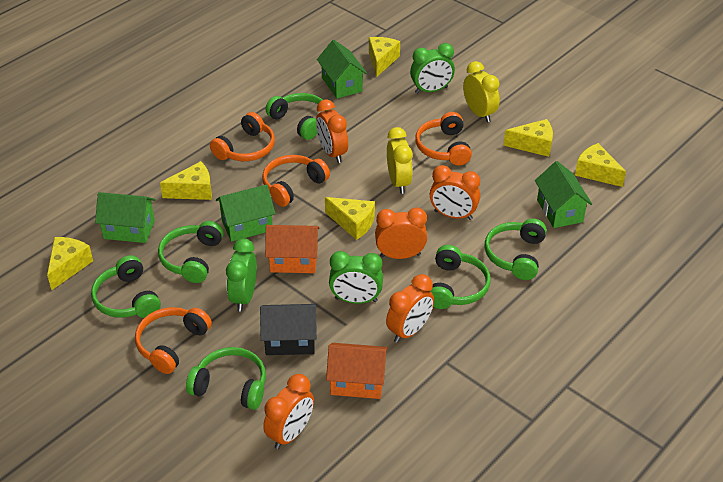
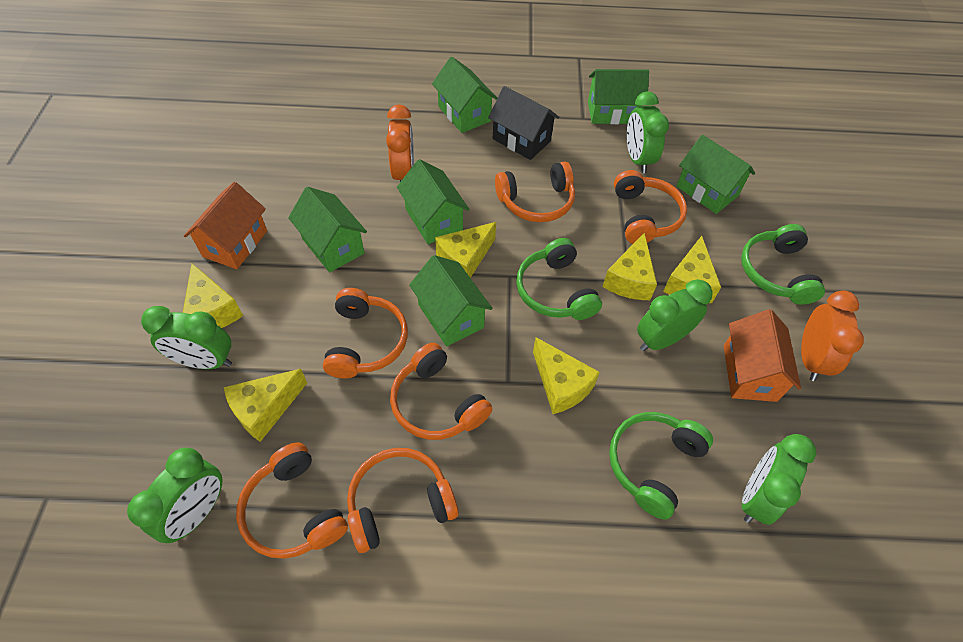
green clock: [226,238,257,311] [329,251,383,304] [410,43,455,94] = 3 -> [127,448,223,543] [141,306,232,369] [627,91,669,173] [637,279,713,351] [742,434,816,525] = 5
green headphones: [91,255,161,318] [158,221,224,283] [186,347,266,410] [265,93,327,140] [431,245,490,309] [484,218,547,280] = 6 -> [516,238,602,320] [609,412,713,520] [741,224,825,305] = 3
green house: [95,192,155,243] [216,184,275,242] [317,40,367,99] [535,161,592,228] = 4 -> [288,187,367,273] [397,159,470,244] [409,255,492,346] [432,57,497,133] [588,69,649,124] [676,135,755,214] = 6
orange clock: [263,374,314,449] [316,99,348,163] [375,207,427,259] [386,274,434,343] [430,165,480,220] = 5 -> [386,104,414,182] [801,290,864,381] = 2
orange headphones: [135,307,212,374] [210,112,275,161] [262,155,330,207] [415,112,472,165] = 4 -> [236,443,348,559] [323,288,408,378] [347,448,459,553] [390,343,492,440] [495,161,575,222] [614,170,687,244] = 6
yellow clock: [387,127,413,194] [463,61,500,122] = 2 -> none = 0

